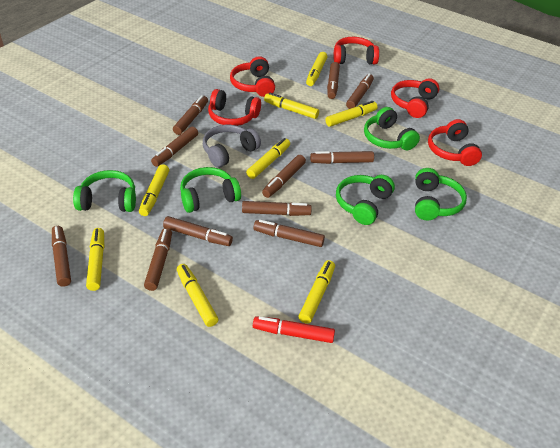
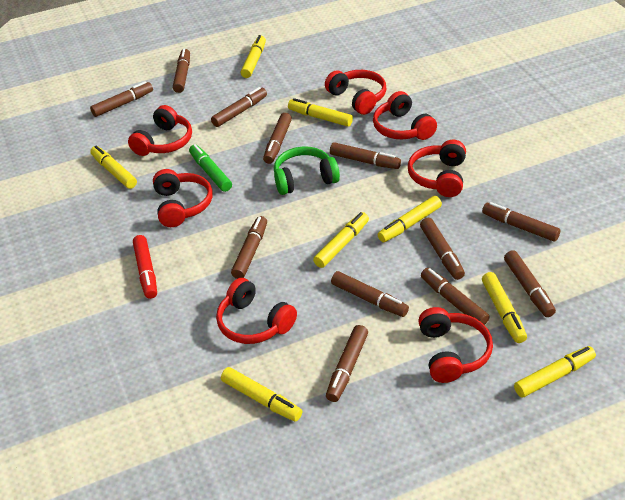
brown marker: [52,226,71,287] [144,228,172,291] [151,126,198,167] [163,216,233,246] [173,95,208,135] [242,201,312,216] [253,220,325,247] [262,155,306,198] [310,151,374,164] [327,62,340,99] [346,74,374,109] = 11 -> [90,81,153,117] [173,48,190,93] [211,87,267,127] [231,216,267,279] [263,113,292,164] [326,325,368,402] [330,142,401,169] [331,271,409,317] [420,218,465,280] [421,268,489,325] [482,202,560,242] [504,250,556,317] = 12
green headphones: [73,170,136,212] [180,167,241,213] [336,175,395,225] [364,107,420,150] [415,168,467,220] = 5 -> [274,146,340,195] = 1
green marker: none = 0 -> [189,144,232,192] = 1
grey headphones: [203,125,261,168] = 1 -> none = 0
red headphones: [208,89,261,126] [230,56,275,97] [333,37,379,65] [391,78,439,118] [428,119,482,166] = 5 -> [128,105,192,156] [153,169,212,227] [216,278,297,344] [325,70,386,115] [373,91,437,140] [408,140,466,197] [418,307,493,383] = 7

